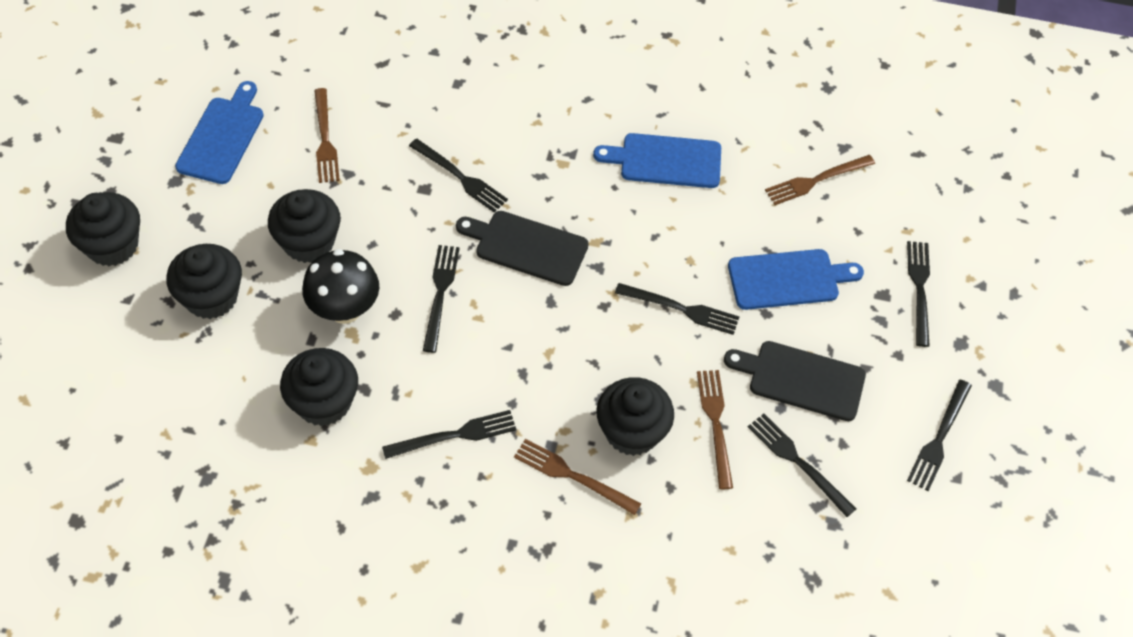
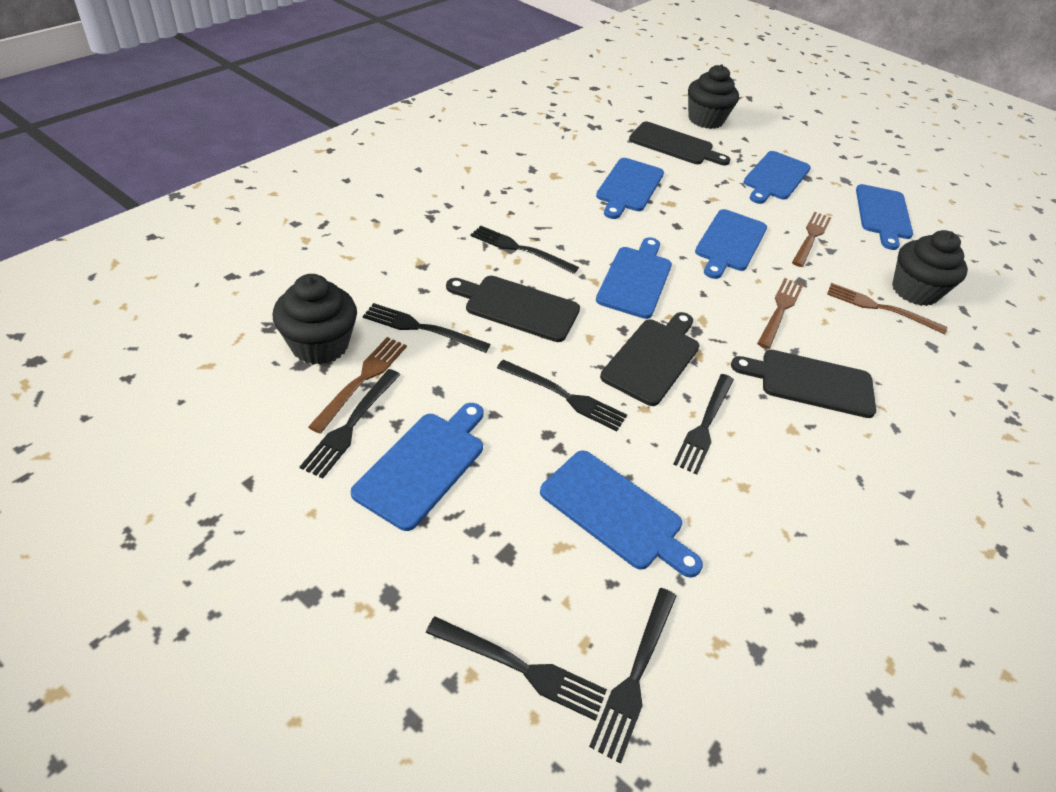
black cupcake: [66,192,140,266] [166,244,242,319] [268,189,341,263] [280,348,358,426] [597,377,674,456] = 5 -> [273,274,357,365] [688,64,739,129] [892,230,968,306] = 3
black cutting board: [456,211,589,286] [724,341,866,421] = 2 -> [446,276,580,342] [600,312,699,406] [629,122,730,165] [731,350,876,418] = 4
black mushroom: [302,249,379,324] = 1 -> none = 0
blue cutting board: [175,81,264,184] [593,133,721,188] [728,249,864,310] = 3 -> [351,403,484,531] [540,450,703,577] [596,158,664,219] [596,237,672,319] [695,209,767,279] [744,151,811,204] [856,184,913,250] = 7

